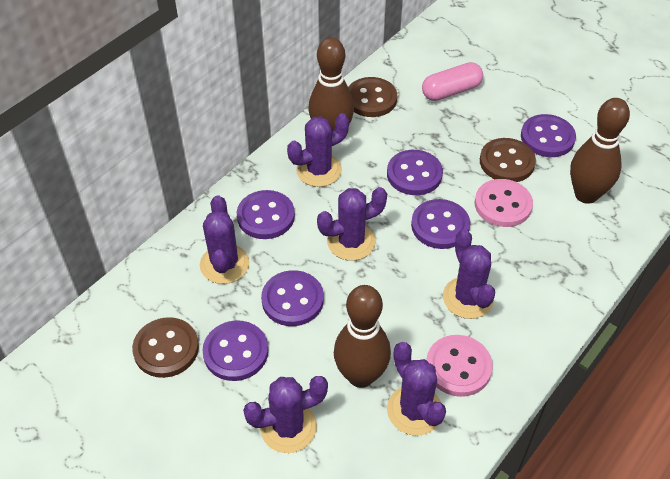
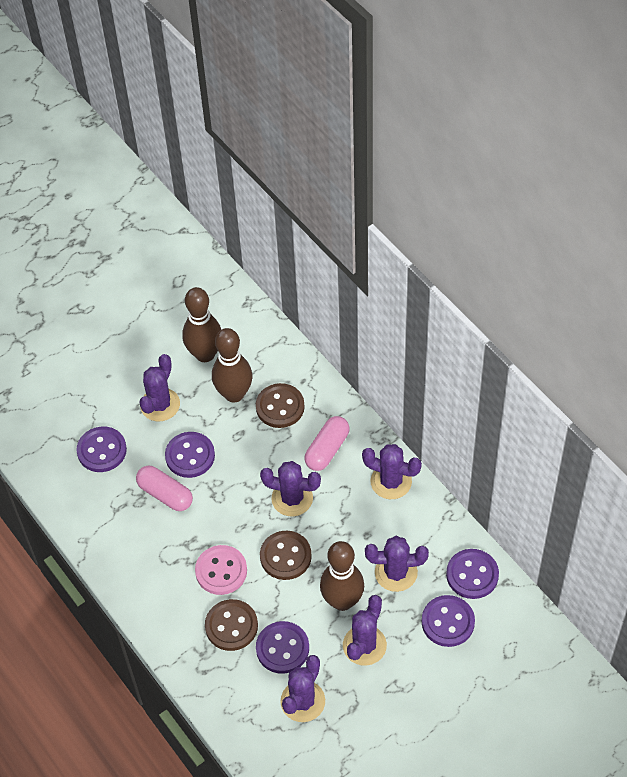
pink button: [426,335,493,397] [474,179,533,227] = 2 -> [195,545,247,595] = 1
pink capsule: [422,62,483,101] = 1 -> [136,466,193,511] [304,416,350,471] = 2
purple button: [202,321,268,381] [237,190,295,239] [261,270,324,326] [387,150,443,195] [411,199,470,249] [521,114,576,157] = 6 -> [76,427,127,472] [165,432,215,478] [256,621,309,674] [422,595,475,647] [446,549,499,599] = 5

